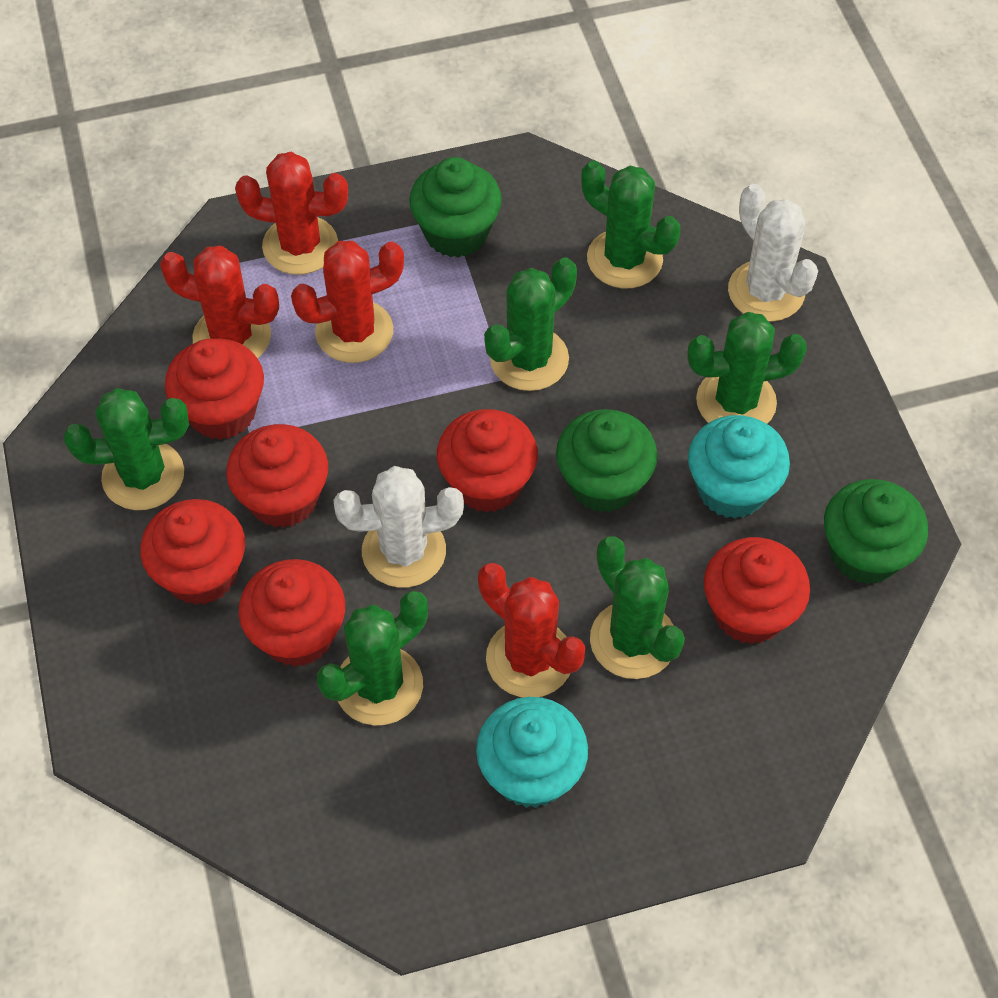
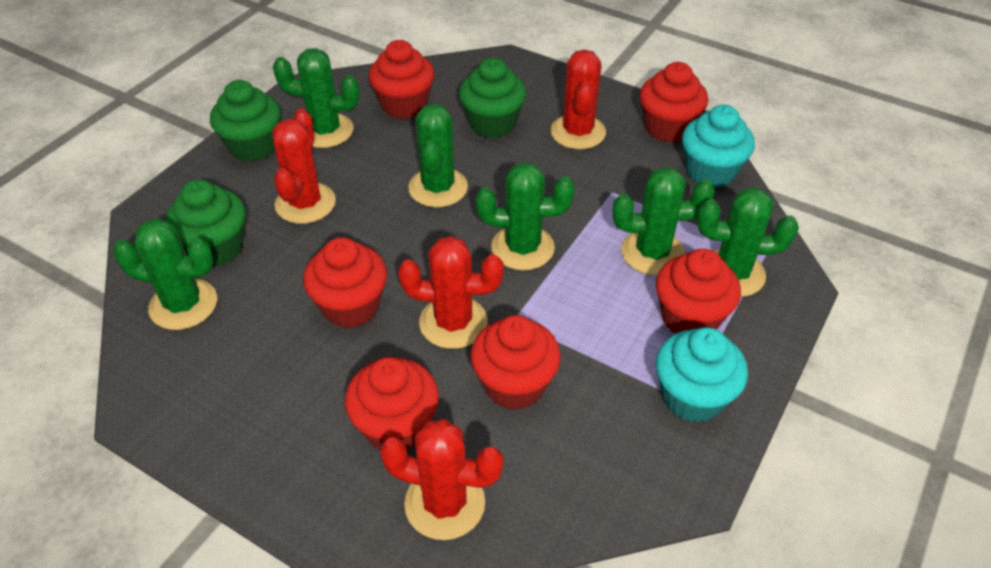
white cactus: [333,466,464,588] [728,184,818,322] = 2 -> none = 0

